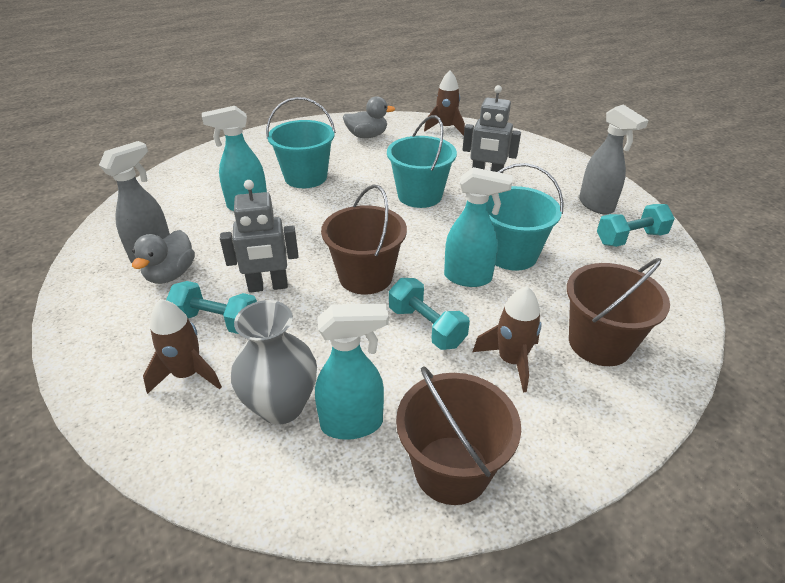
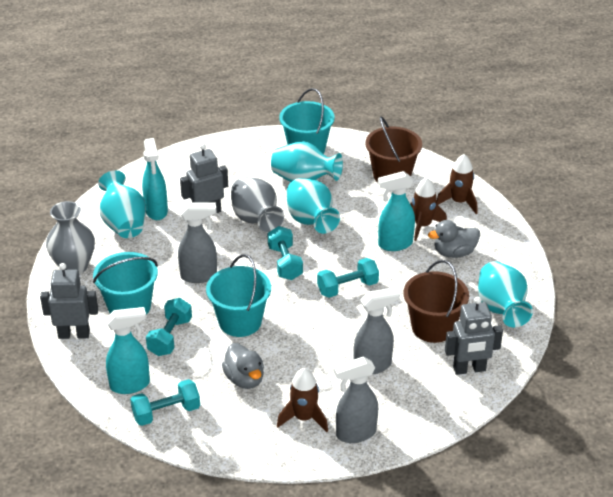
brown bucket: [321,184,407,295] [396,366,521,505] [567,258,670,366] = 3 -> [365,116,422,183] [404,260,469,343] = 2
grey robot: [220,180,299,293] [463,85,521,173] = 2 -> [40,263,98,339] [180,143,228,213] [445,297,503,375] = 3
grey spray bottle: [99,141,170,263] [579,105,648,215] = 2 -> [178,202,217,283] [333,357,378,443] [353,287,400,375] = 3
grey vase: [231,300,317,425] = 1 -> [46,201,95,274] [231,177,284,232] = 2
turquoise dumbbell: [166,281,257,334] [389,278,470,350] [597,204,675,247] = 3 -> [130,379,200,426] [146,298,192,356] [268,226,303,280] [317,258,379,298] = 4
turquoise vase: none = 0 -> [98,171,146,238] [271,141,343,182] [287,178,340,234] [478,261,533,327] = 4

